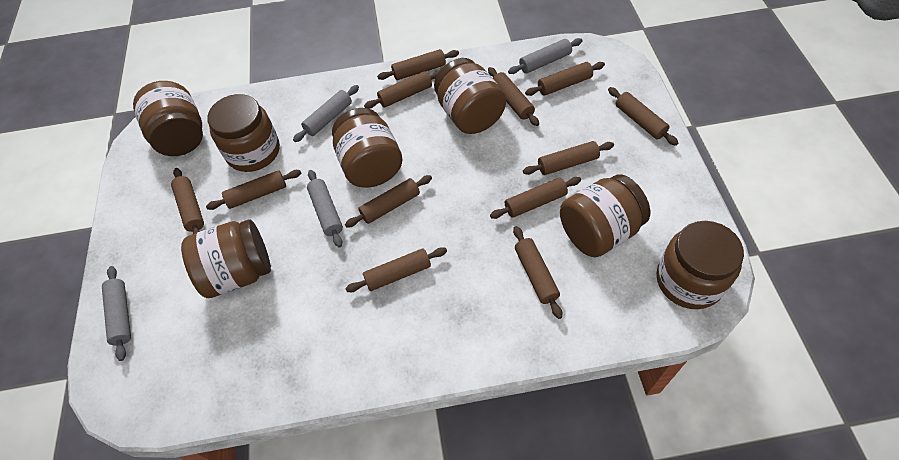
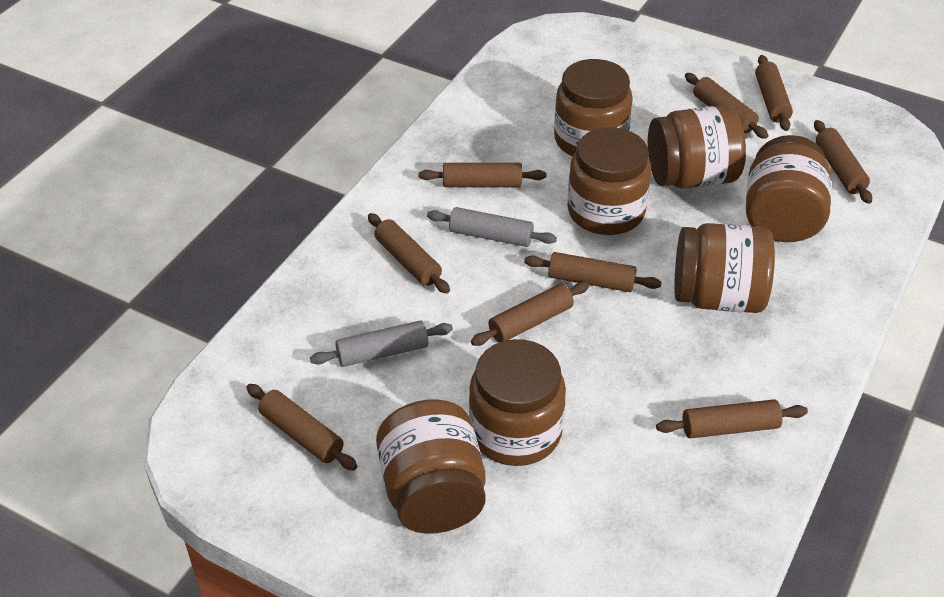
brown rolling pin: [171,168,204,234] [206,170,301,210] [345,175,432,228] [345,247,447,292] [364,70,440,109] [377,49,459,80] [488,67,539,126] [490,177,581,219] [513,226,562,319] [523,141,614,175] [525,62,605,96] [608,87,678,146] = 12 -> [246,384,357,471] [368,213,450,294] [418,163,546,187] [471,282,590,346] [524,252,661,292] [656,399,808,438] [685,73,769,139] [755,55,793,131] [814,120,872,204] = 9
grey rolling pin: [102,266,131,361] [293,85,359,142] [307,170,343,248] [508,38,583,74] = 4 -> [310,321,453,367] [427,207,557,247] = 2

